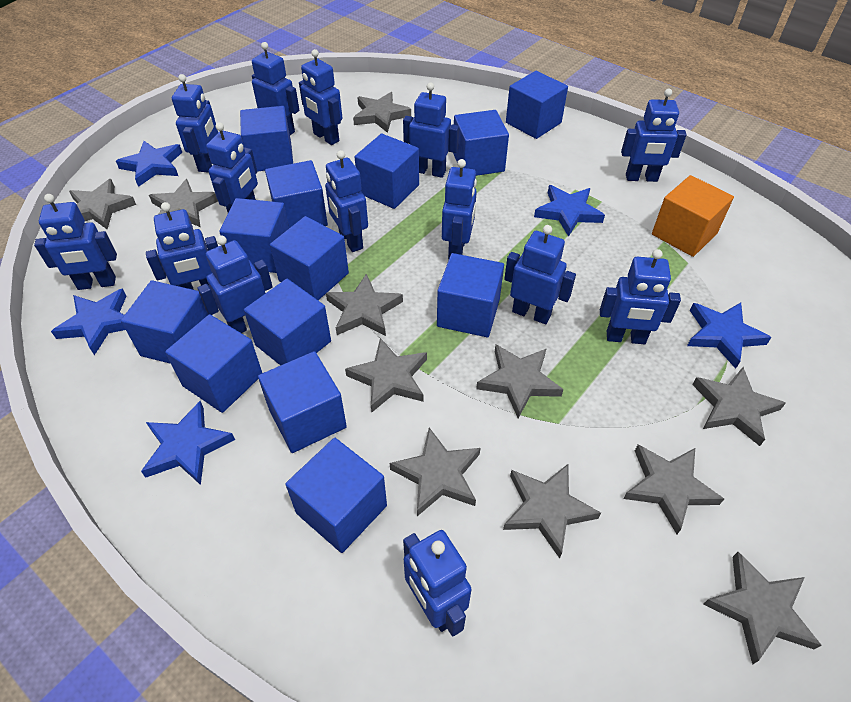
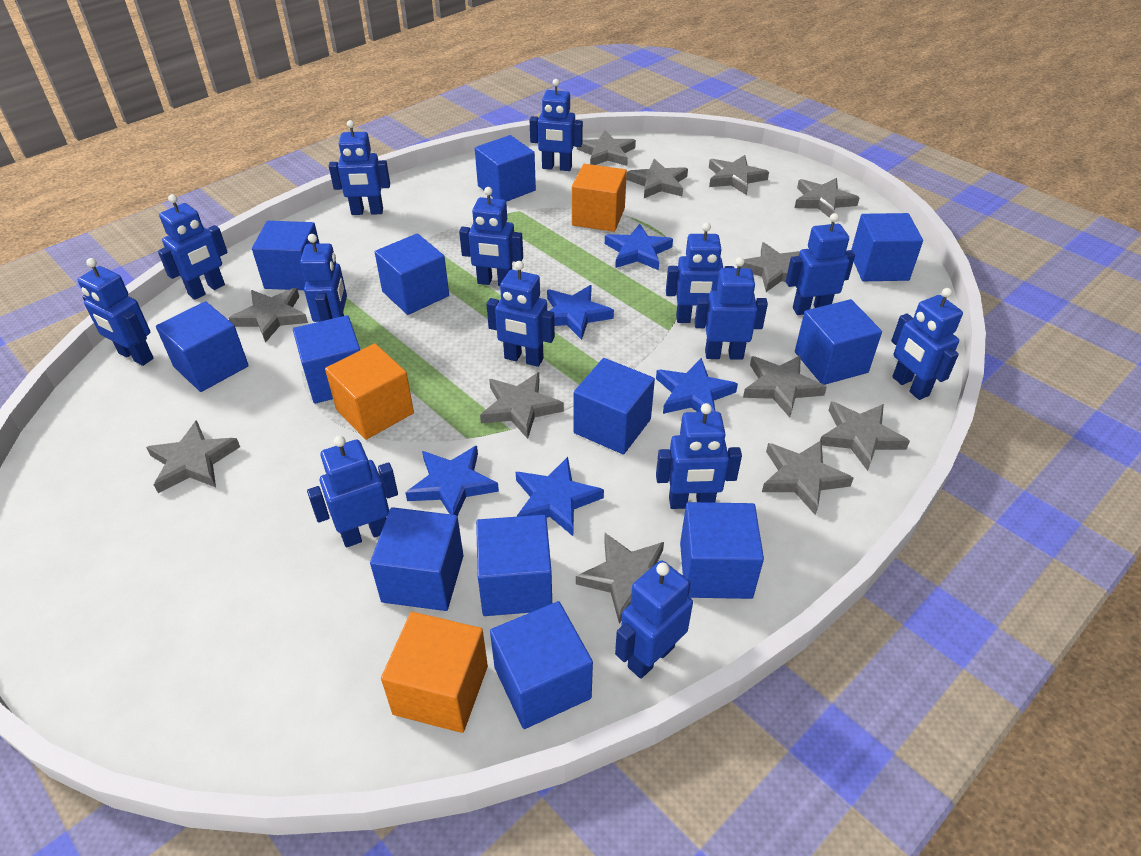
blue cube: [121,280,209,364] [165,314,262,413] [219,198,289,273] [240,106,293,172] [244,279,331,366] [258,351,347,453] [265,160,328,228] [270,216,349,300] [285,438,387,553] [355,133,419,209] [437,253,504,337] [453,110,509,176] [506,71,568,139] = 13 -> [156,301,249,392] [252,221,320,290] [293,315,360,404] [370,507,463,611] [375,233,449,315] [475,135,536,202] [476,515,552,616] [490,601,593,729] [573,358,655,455] [680,502,764,599] [795,299,882,385] [851,213,923,281] = 12
grey star: [69,179,136,230] [149,179,218,227] [326,274,403,336] [345,338,427,413] [353,92,411,133] [390,428,480,516] [476,345,563,418] [503,464,601,559] [623,445,724,534] [692,367,786,446] [704,552,822,665] = 11 -> [146,420,240,493] [229,288,308,343] [480,372,564,439] [576,533,664,624] [577,131,636,166] [627,159,688,198] [709,155,769,195] [740,242,800,292] [743,355,827,417] [762,440,854,515] [795,178,860,218] [820,401,910,471] = 12
orange cube: [652,175,734,257] = 1 -> [325,343,414,440] [381,612,488,733] [572,164,627,232] = 3

